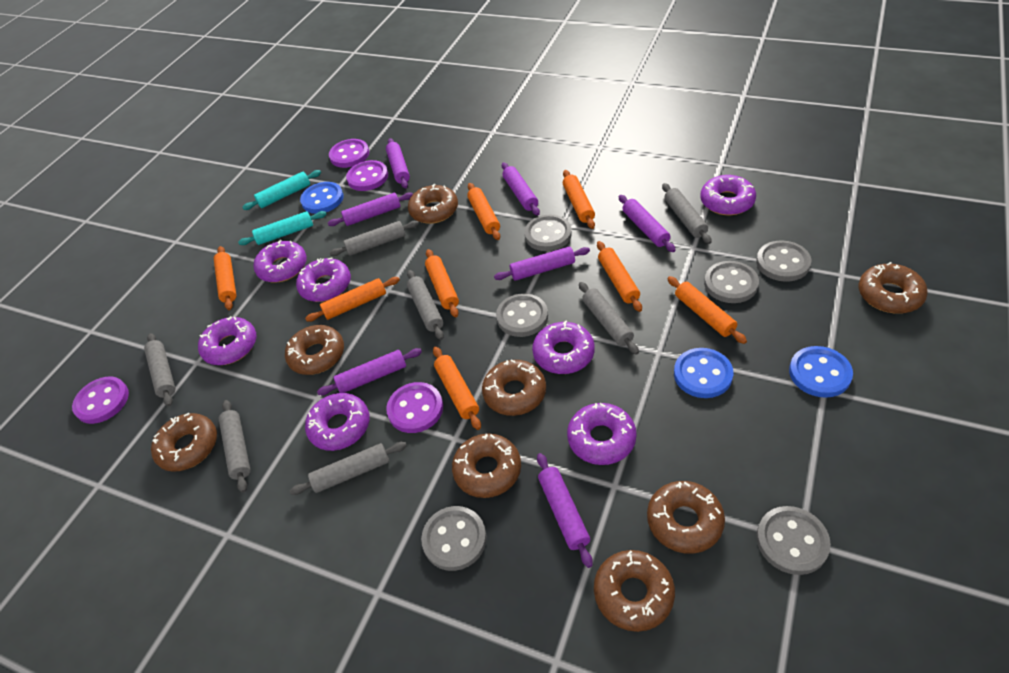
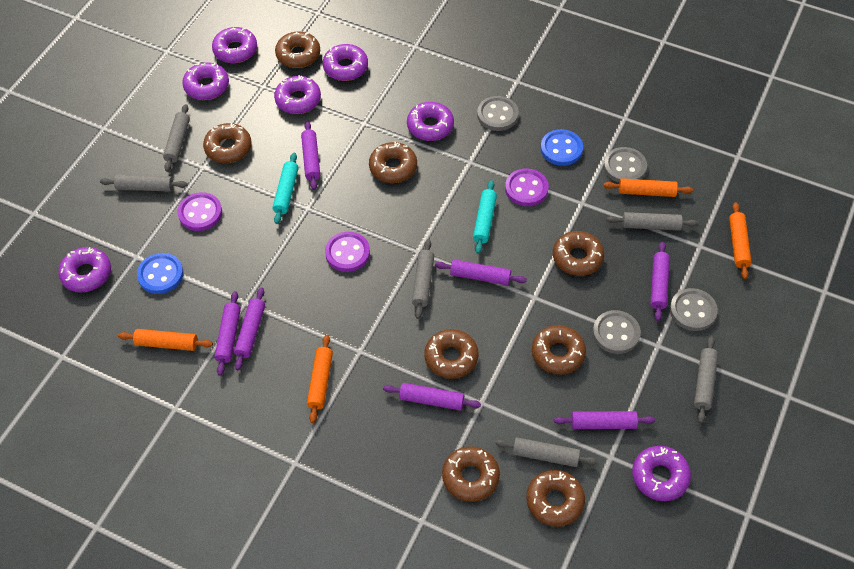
blue button: [300,182,344,214] [674,348,733,398] [789,346,853,398] = 3 -> [137,253,183,294] [541,129,583,166] = 2
grey button: [421,506,487,571] [496,294,548,337] [524,215,572,251] [704,261,759,303] [756,240,811,282] [756,506,831,575] = 6 -> [477,96,519,131] [593,310,641,354] [604,147,647,183] [670,288,718,331] = 4
grey rolling pin: [144,333,175,407] [219,400,251,493] [290,442,407,495] [329,221,419,256] [407,270,444,340] [579,282,639,355] [662,183,712,244] = 7 -> [100,174,188,192] [163,104,190,172] [412,239,434,319] [496,437,598,467] [607,212,698,230] [694,336,718,423] = 6
orange rolling pin: [214,246,236,310] [305,277,400,322] [425,249,459,317] [433,347,481,430] [467,183,500,240] [563,170,595,229] [597,241,642,312] [667,276,747,344] = 8 -> [118,329,213,351] [307,335,333,423] [603,178,693,197] [729,202,752,279] = 4
purple button: [72,376,129,424] [329,139,369,168] [346,160,388,191] [386,382,443,433] = 4 -> [178,192,222,231] [325,232,370,272] [505,168,549,206] = 3

